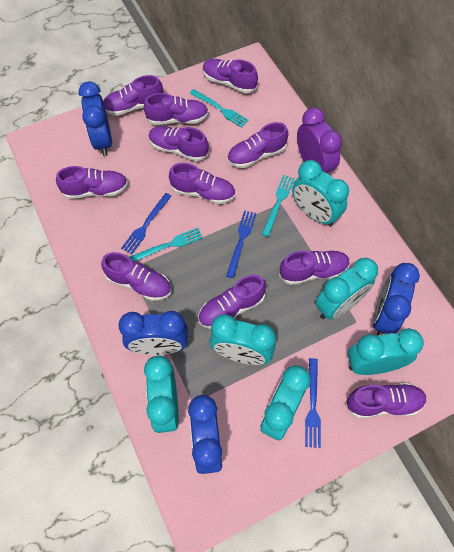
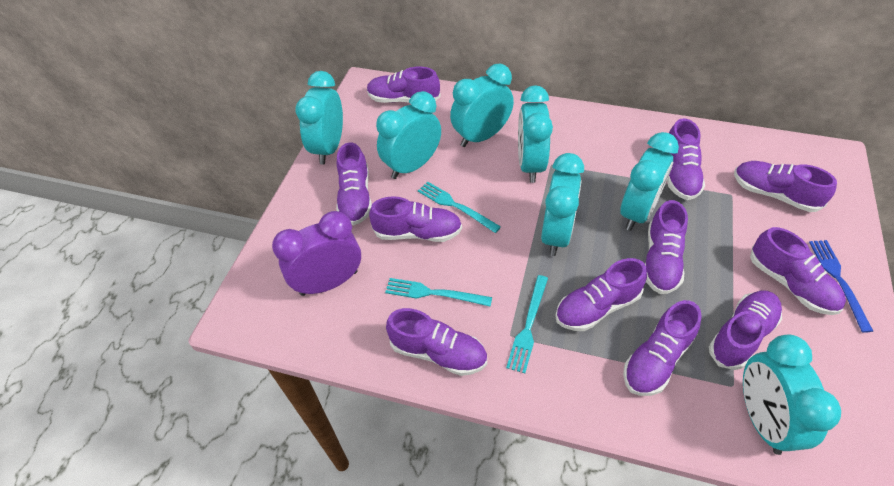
blue clock: [78,81,112,156] [118,311,188,355] [188,395,222,474] [373,263,420,335] = 4 -> none = 0
blue fork: [121,193,172,254] [226,210,256,278] [305,358,321,448] = 3 -> [809,240,873,333] = 1
turquoise clock: [144,356,179,433] [209,314,276,365] [260,365,311,440] [292,160,349,227] [316,258,378,320] [348,328,424,375] = 6 -> [295,71,343,164] [376,91,441,179] [450,64,514,147] [518,85,553,183] [541,153,584,256] [620,132,679,231] [743,335,841,455] = 7

